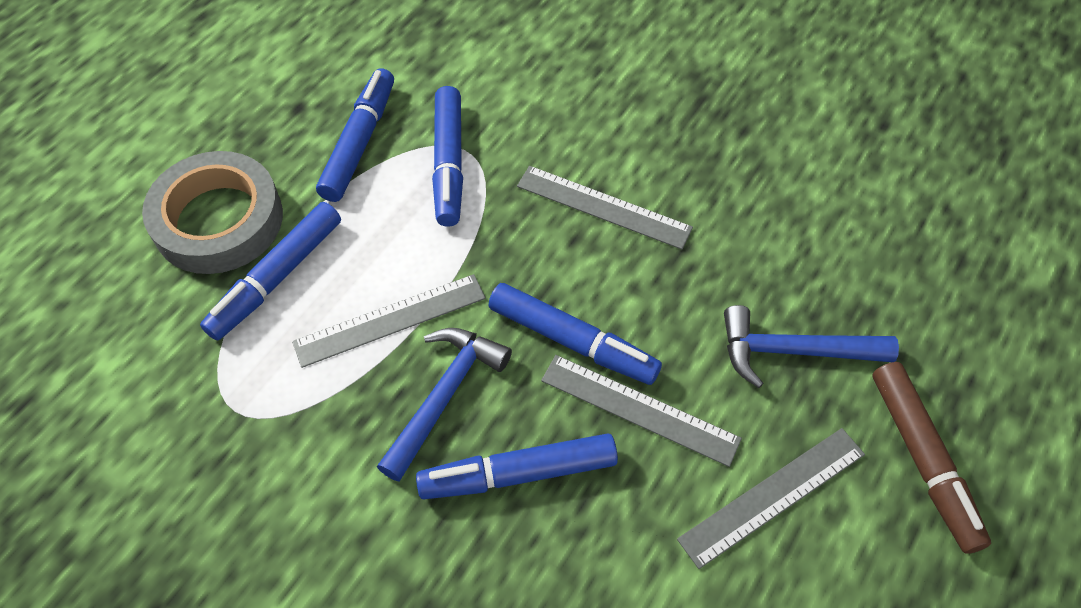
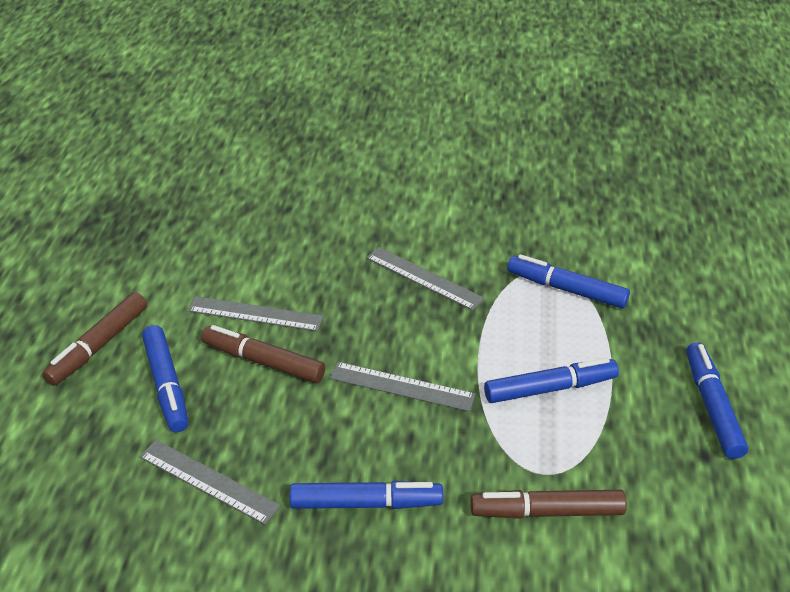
blue hammer: [377,328,512,482] [724,305,899,388] = 2 -> none = 0
brown marker: [873,362,991,554] = 1 -> [42,292,147,386] [201,325,325,383] [470,490,627,519] = 3
grey tape: [142,151,283,274] = 1 -> none = 0

